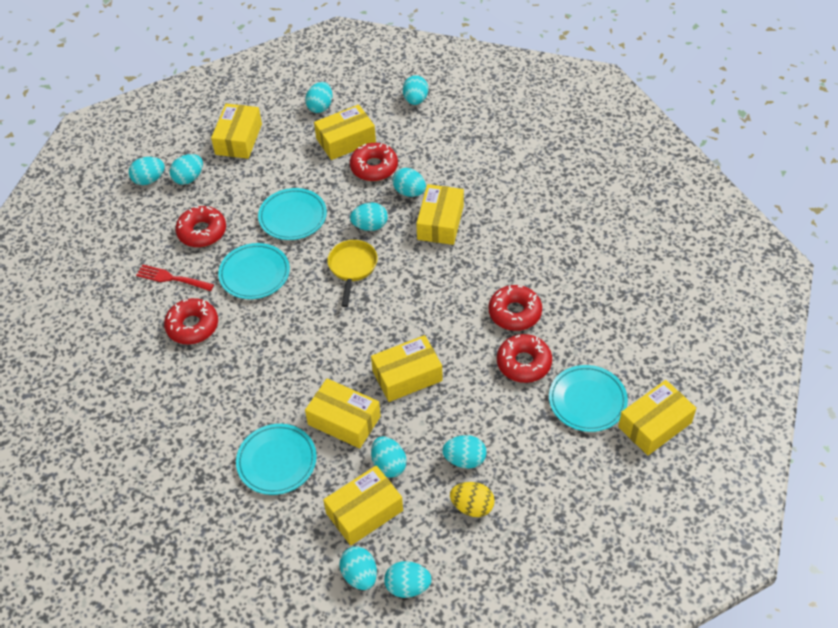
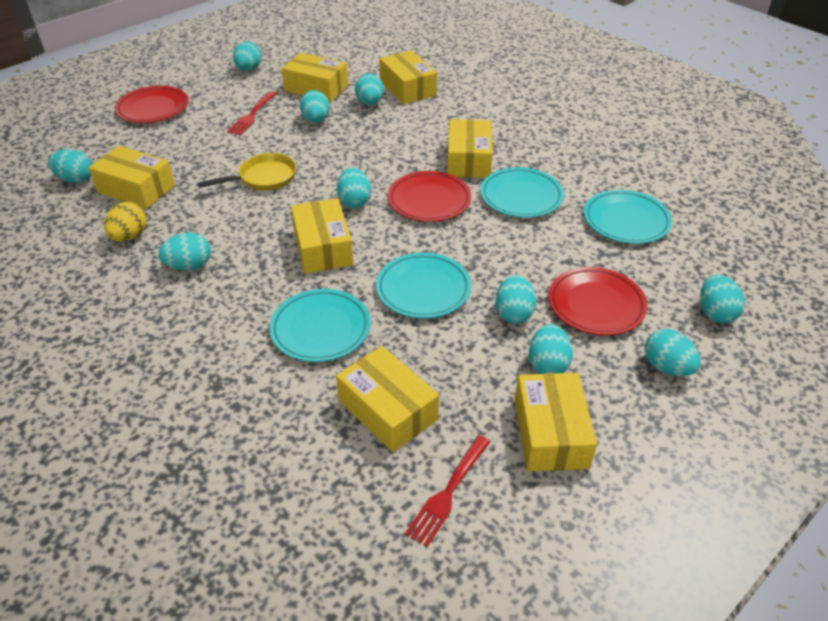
red donut: [164,298,218,344] [175,206,226,247] [350,143,398,181] [489,285,542,331] [497,334,552,383] = 5 -> none = 0
red fork: [136,265,214,291] = 1 -> [227,91,277,135] [405,435,490,547] = 2
red plate: none = 0 -> [115,86,189,123] [388,171,471,222] [548,267,648,336] = 3

